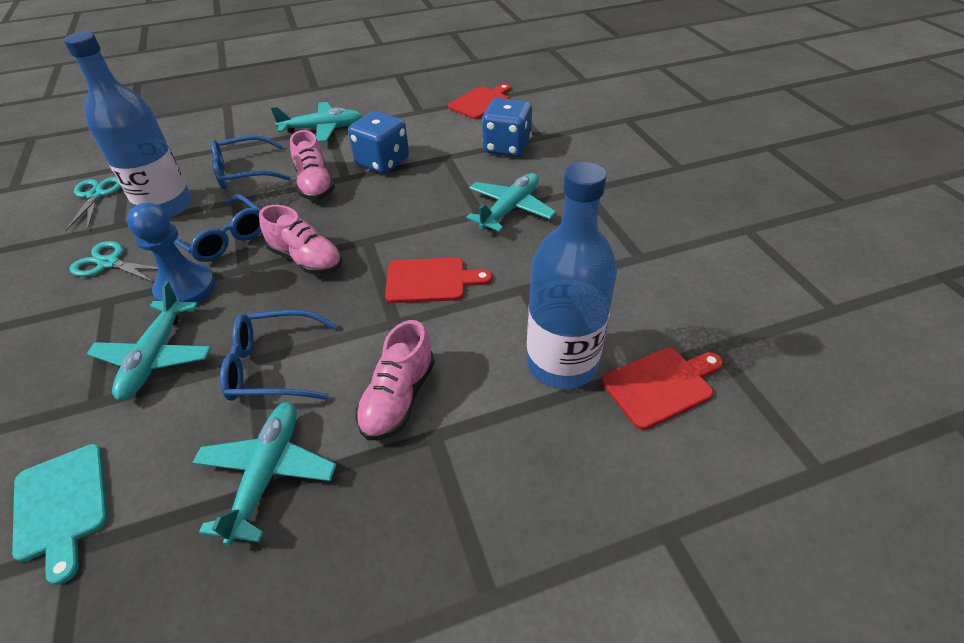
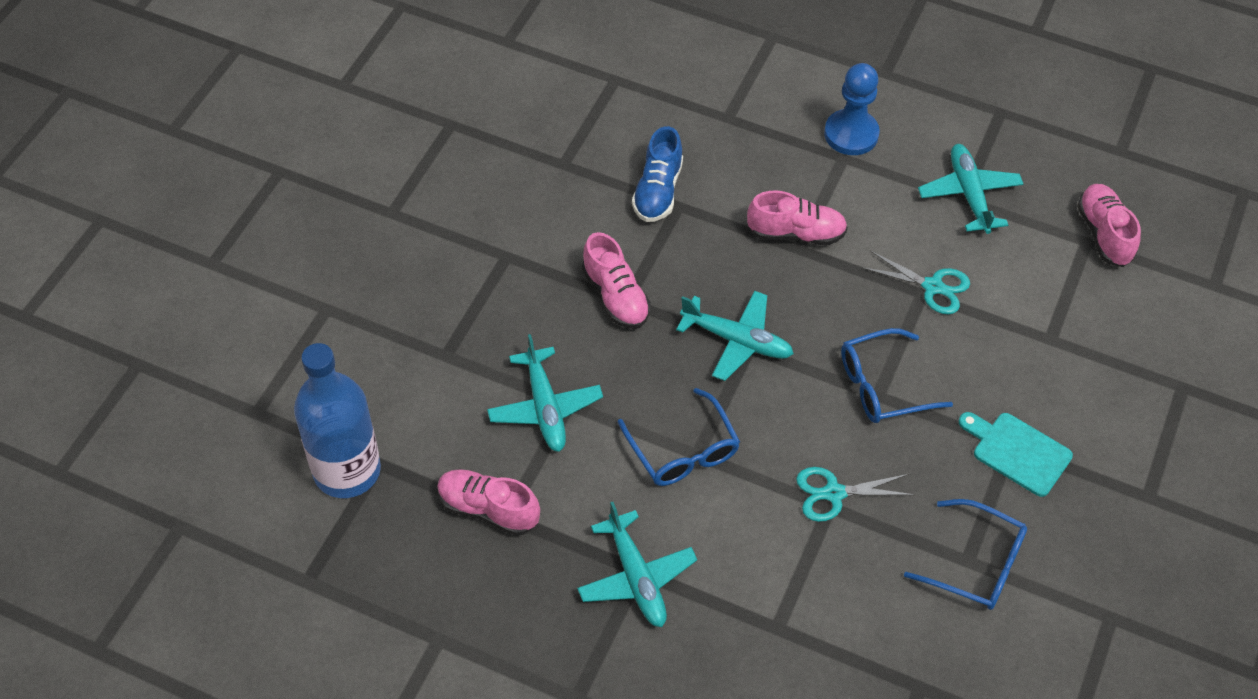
blue bottle: [64,32,192,218] [527,162,617,389] = 2 -> [294,343,381,498] = 1
blue dice: [348,111,409,174] [482,98,532,157] = 2 -> none = 0
blue shoe: none = 0 -> [632,126,683,222] = 1
pink shoe: [259,205,342,275] [290,130,335,200] [356,320,435,440] = 3 -> [437,469,540,536] [582,232,651,329] [747,190,848,245] [1077,184,1141,267] = 4
red cutting board: [385,258,492,303] [448,84,511,119] [602,348,723,430] = 3 -> none = 0

